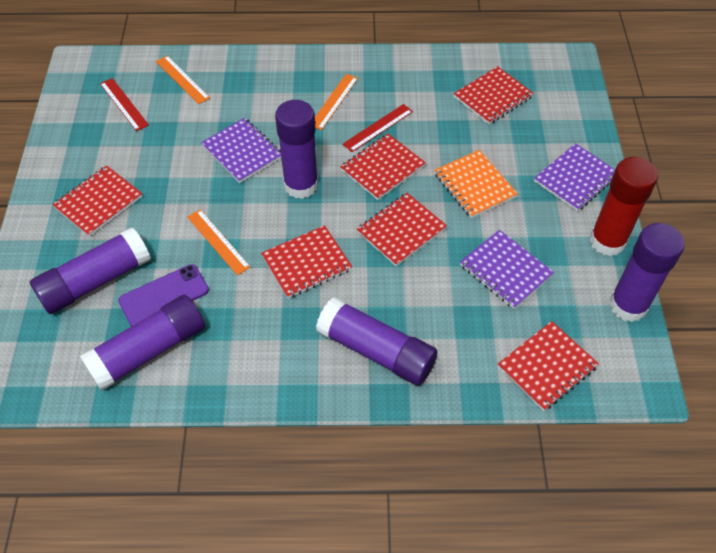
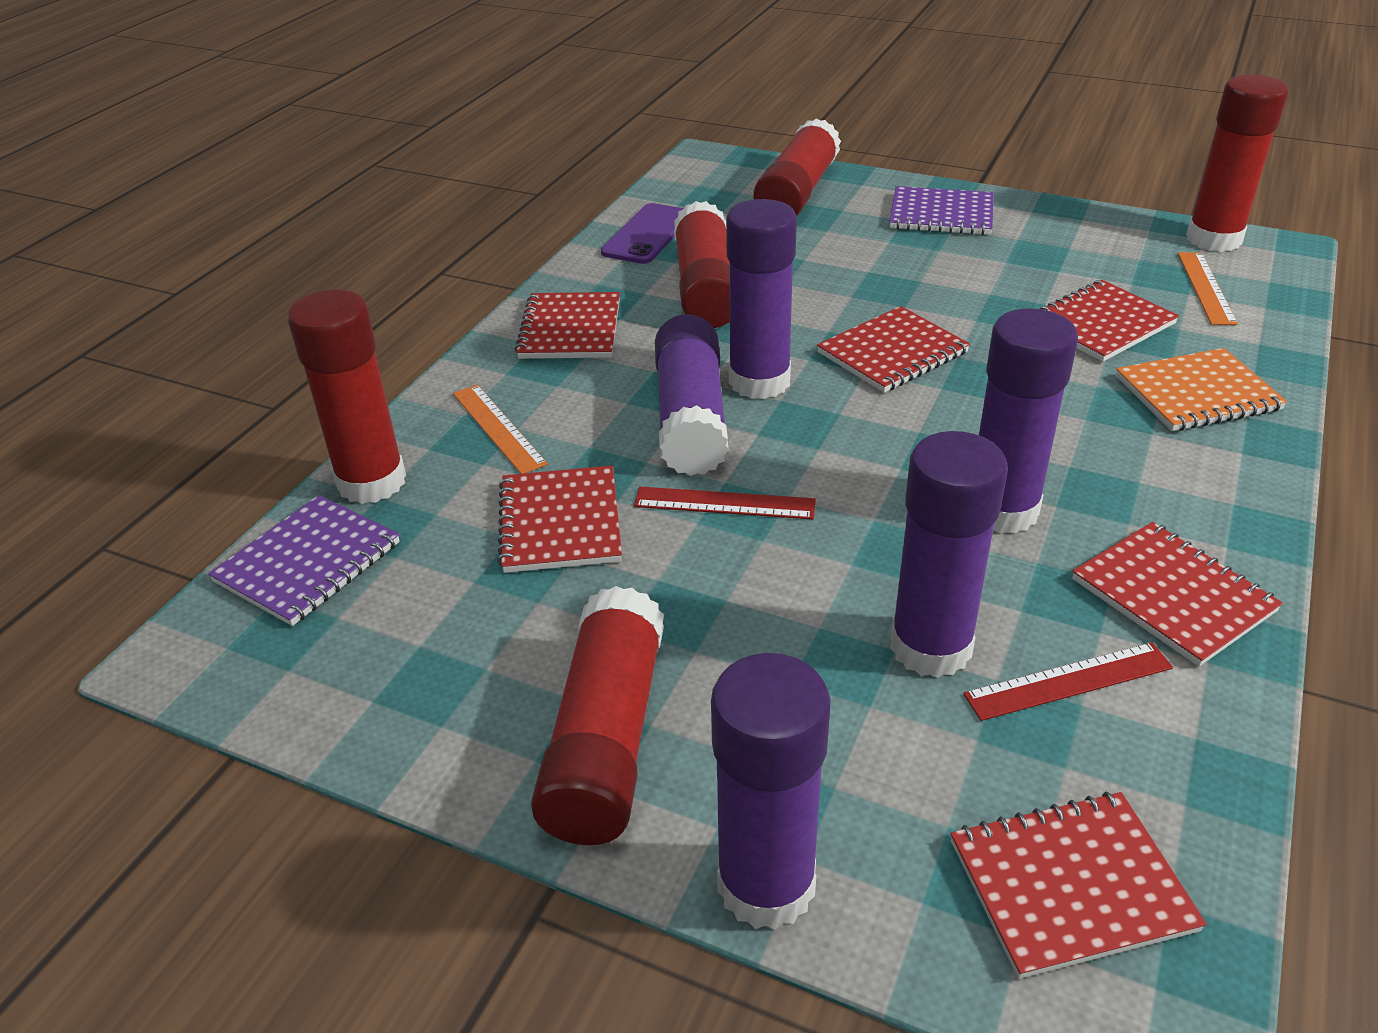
orange ruler: [156,56,210,104] [187,209,250,275] [315,74,358,130] = 3 -> [453,385,548,474] [1178,252,1238,325] = 2
purple notebook: [201,118,281,183] [460,230,554,309] [534,143,615,211] = 3 -> [208,495,400,626] [889,186,994,235] = 2
red glue stick: [590,157,658,256] = 1 -> [287,289,406,504] [531,586,664,845] [674,201,730,328] [754,118,841,216] [1186,74,1289,252] = 5

